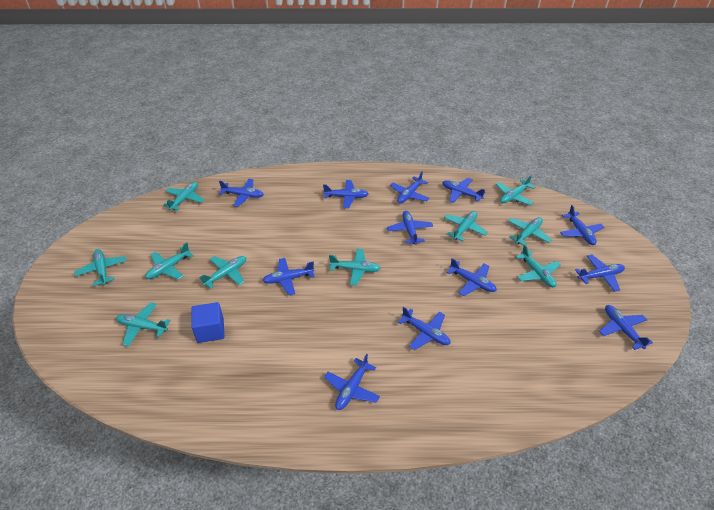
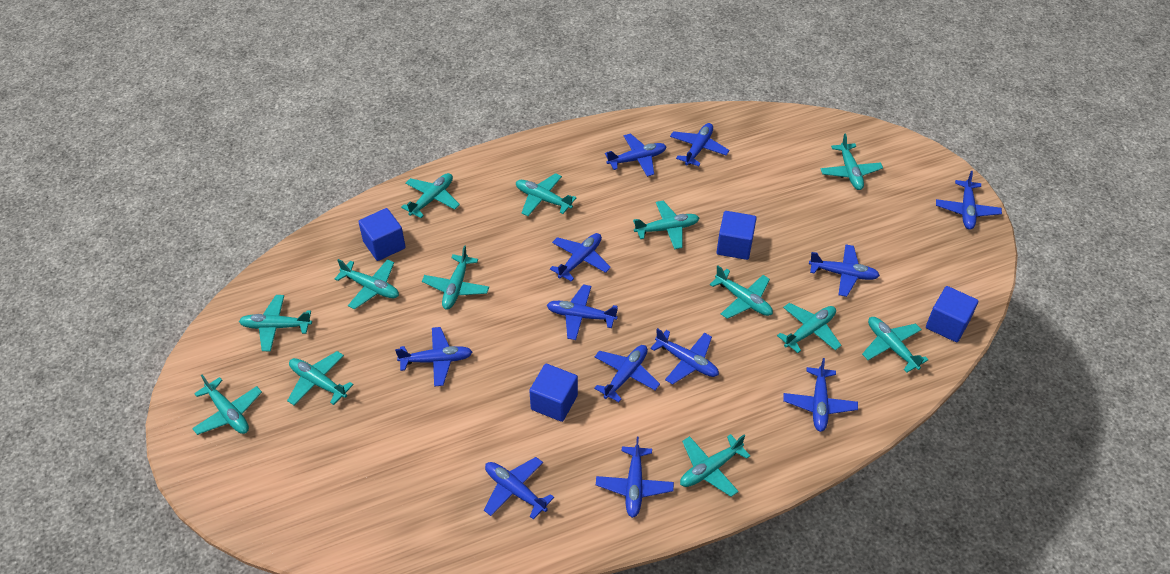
blue cube: [191,302,224,343] = 1 -> [358,208,406,261] [529,364,578,422] [717,211,757,260] [926,286,978,342] = 4
turquoise plane: [74,249,127,286] [116,302,171,346] [145,243,194,280] [163,182,204,211] [199,256,246,289] [329,249,381,285] [444,211,488,241] [496,175,535,205] [508,217,552,245] [515,245,561,287] = 10 -> [192,375,262,435] [239,295,312,351] [287,351,354,405] [335,259,399,309] [401,173,460,218] [422,245,489,310] [516,173,577,216] [633,201,699,249] [680,434,750,497] [709,266,773,319] [777,303,841,353] [821,134,883,190] [862,317,928,373] = 13

